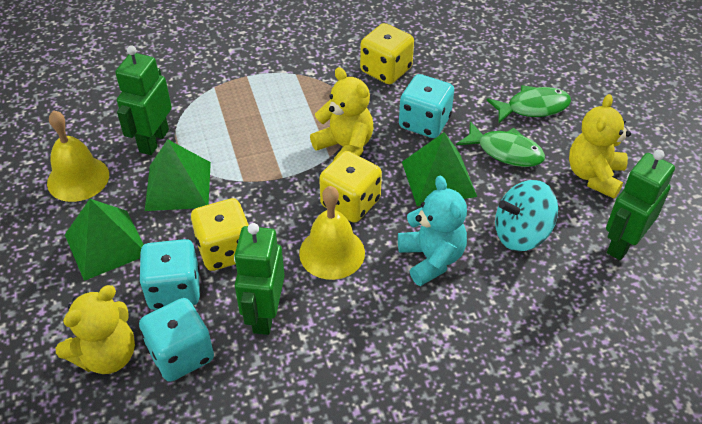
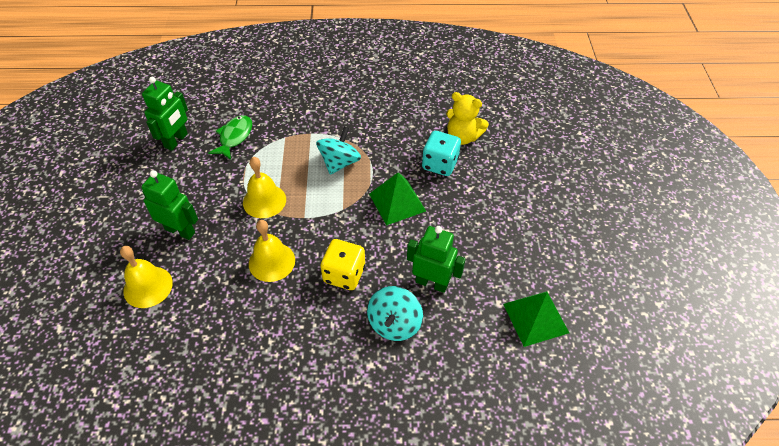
green fish: [456,121,545,167] [487,85,571,123] = 2 -> [208,115,252,160] = 1
green pyramid: [65,199,144,281] [145,139,211,211] [402,132,477,206] = 3 -> [369,172,426,226] [503,291,569,347] = 2
turquoise dice: [139,239,200,310] [139,298,214,382] [399,74,454,138] = 3 -> [422,131,461,176] = 1
turquoise spinning top: [495,180,558,251] = 1 -> [316,127,361,175] [367,286,423,341] = 2
turquoise teddy bear: [398,175,467,286] = 1 -> none = 0
yellow bell: [47,110,109,202] [299,186,365,280] = 2 -> [120,246,173,308] [243,157,286,218] [249,220,295,282] = 3
yellow dice: [191,198,249,271] [319,151,382,223] [360,23,414,84] = 3 -> [320,239,365,290] = 1
yellow teddy bear: [56,285,135,374] [310,67,373,161] [569,94,631,198] = 3 -> [446,92,489,145] = 1

